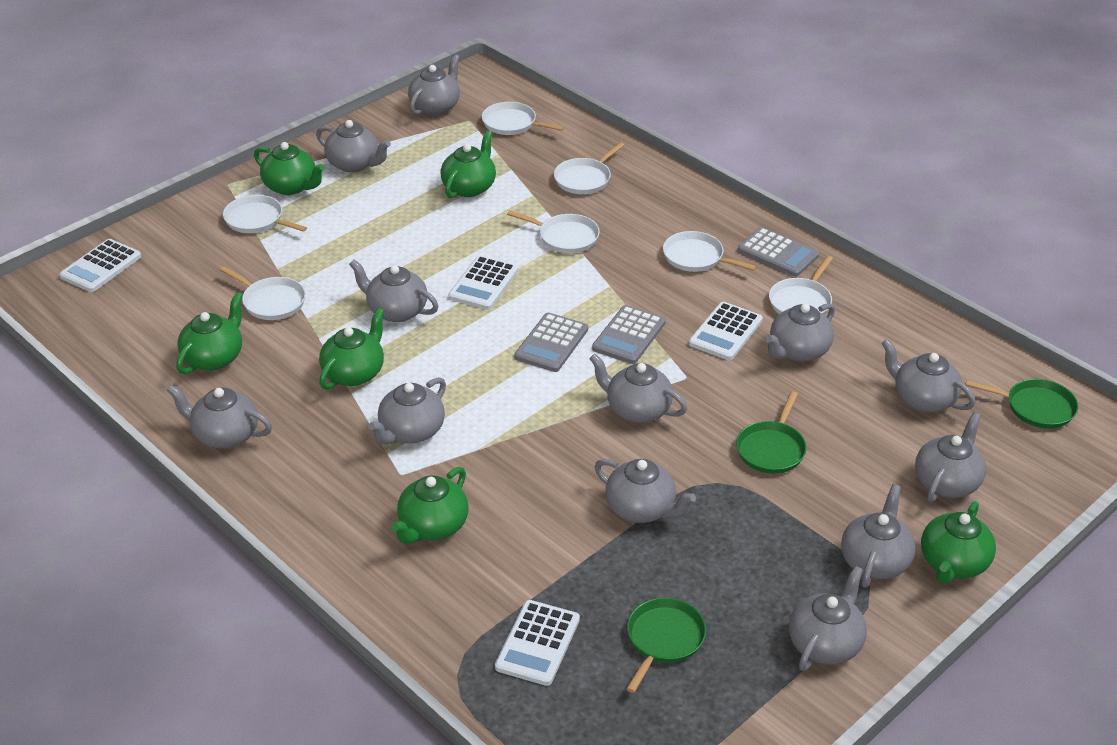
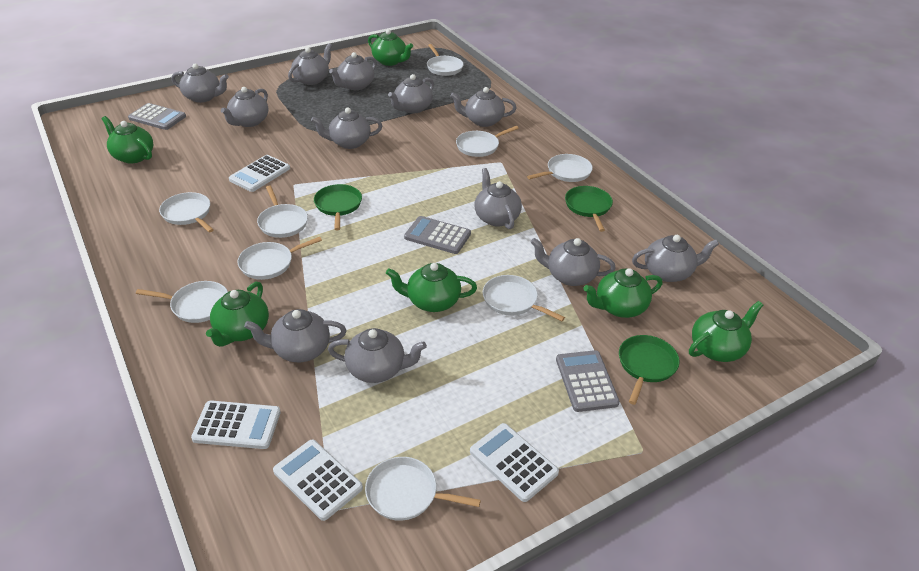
white pan: [220,266,306,320] [223,195,307,233] [482,102,565,135] [507,210,600,253] [554,142,624,194] [663,231,757,272] [769,256,833,315] = 7 -> [136,281,228,323] [159,192,214,232] [237,237,322,280] [257,185,308,238] [365,457,481,521] [427,44,464,76] [456,126,519,157] [483,275,565,321] [527,154,593,182] = 9

